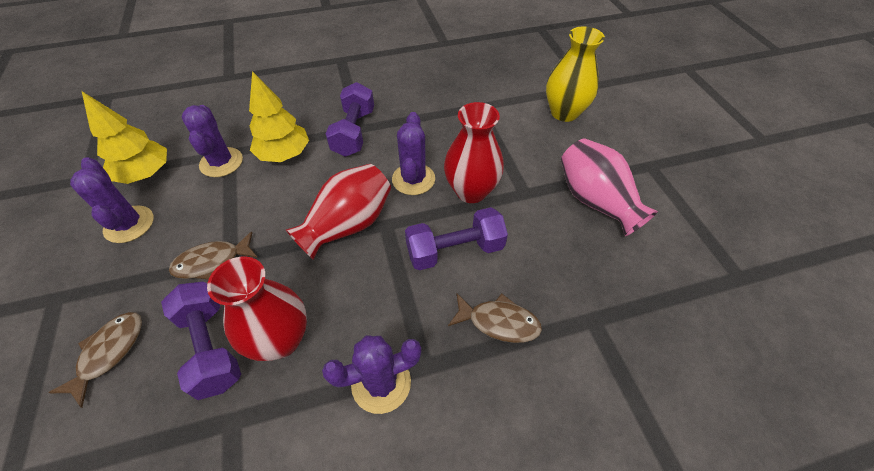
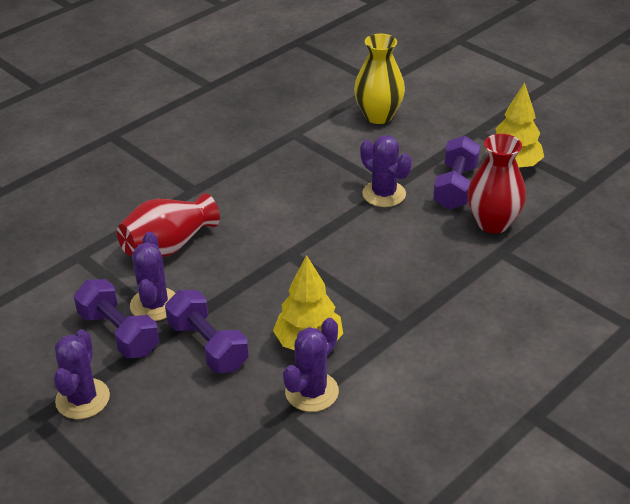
brown fish: [48,312,142,408] [169,232,258,279] [448,294,542,343] = 3 -> none = 0
pink vase: [561,138,658,236] = 1 -> none = 0
red vase: [207,257,307,361] [286,164,391,260] [444,102,504,203] = 3 -> [117,193,220,257] [467,134,526,234] = 2

